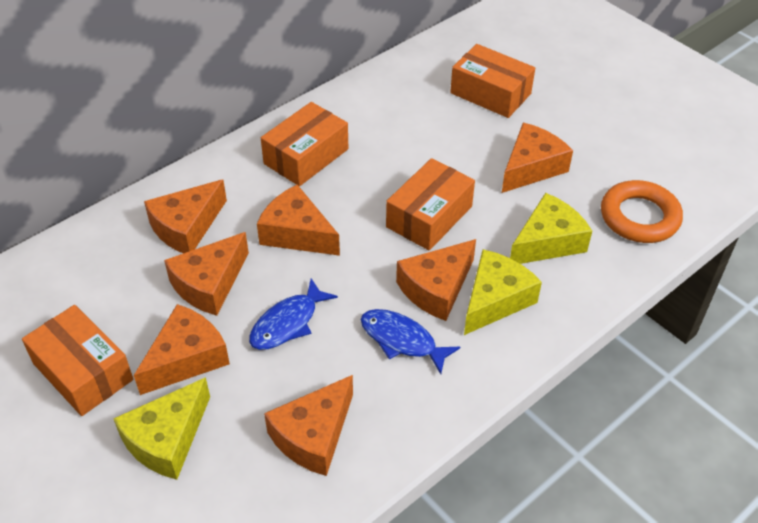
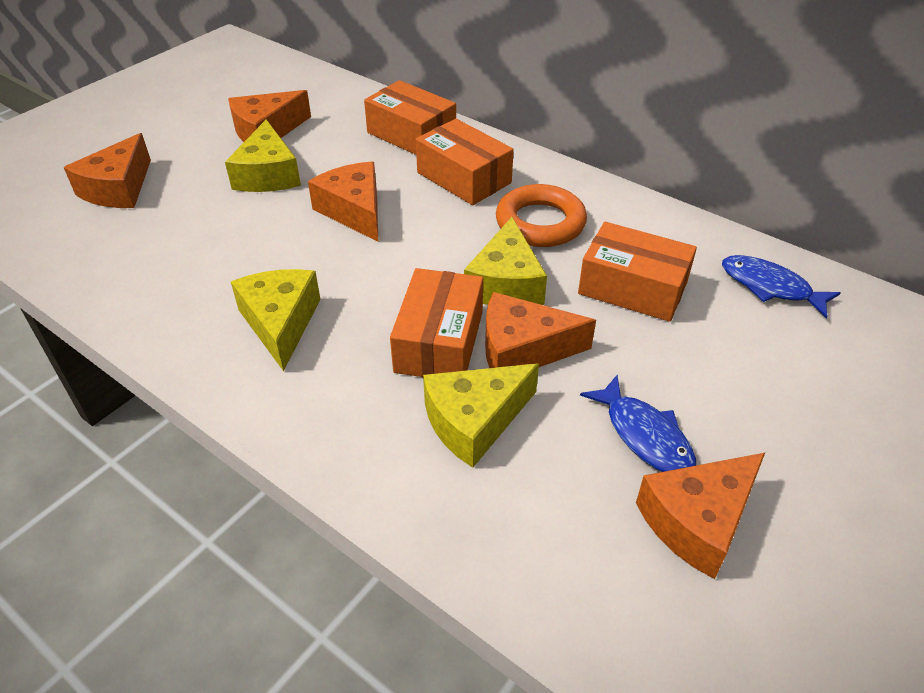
orange cheese: [134,304,230,395] [144,179,227,253] [164,232,249,316] [257,185,340,256] [264,375,353,476] [396,239,476,321] [502,123,573,193] = 7 -> [64,133,151,208] [228,90,311,142] [308,161,378,242] [485,292,596,368] [636,453,765,579] = 5
yellow cheese: [113,377,210,480] [464,249,542,335] [510,193,592,264] = 3 -> [225,119,301,192] [231,269,321,371] [423,363,539,468] [464,217,547,305] = 4

